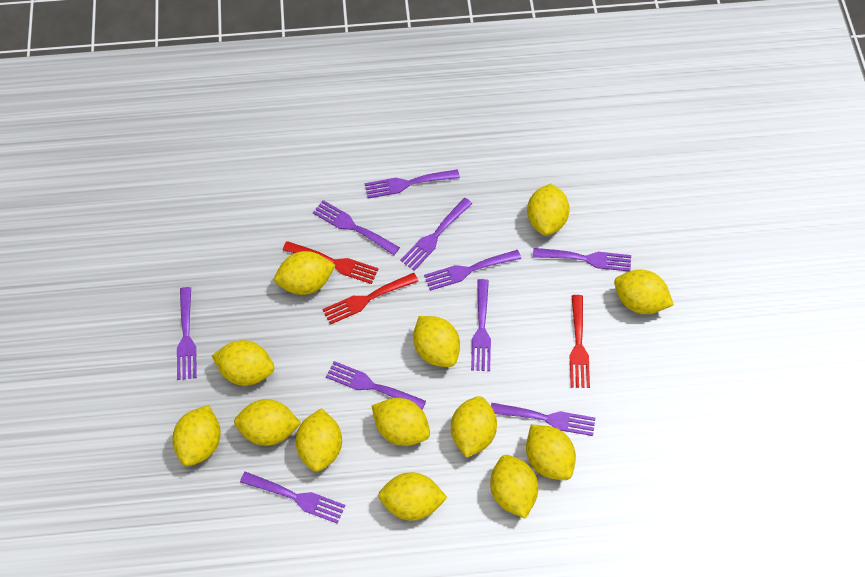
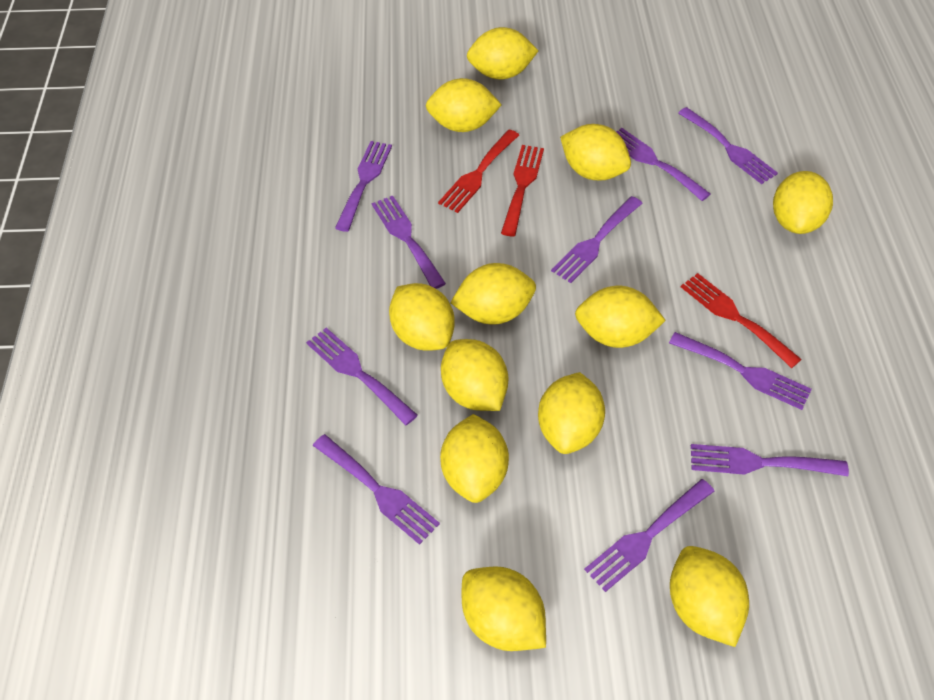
yellow lemon: [172,405,221,466] [212,340,274,386] [234,399,301,446] [274,251,336,295] [295,408,342,472] [372,398,430,446] [378,472,448,521] [413,316,460,367] [451,396,497,458] [490,455,538,519] [526,425,576,480] [527,184,570,236] [614,270,674,314] = 13 -> [389,283,455,351] [426,78,502,132] [440,414,509,503] [441,339,508,411] [450,263,536,325] [462,566,546,651] [467,27,538,79] [538,372,605,454] [560,124,631,181] [575,286,666,348] [670,546,749,647] [773,171,833,234] = 12

